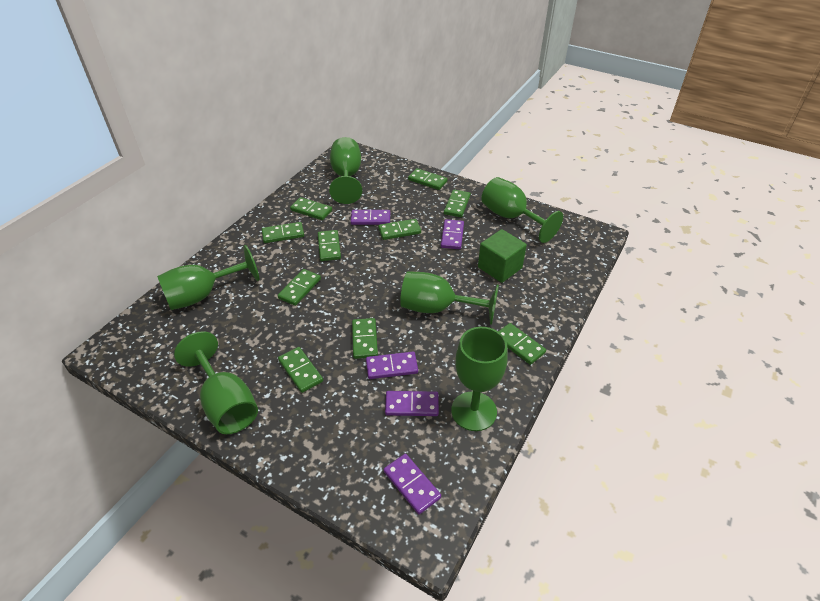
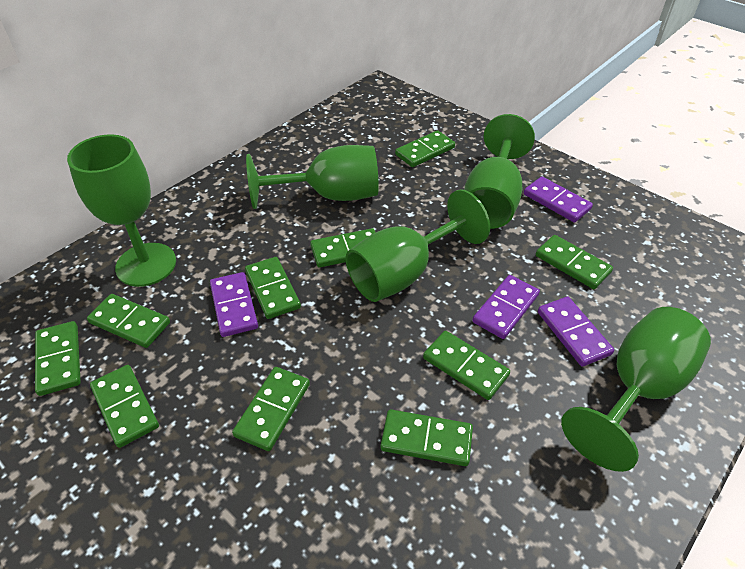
green cube: [478,229,527,283] = 1 -> none = 0
green goblet: [157,245,260,310] [174,331,258,434] [329,137,362,204] [400,271,499,325] [451,327,508,431] [481,177,563,243] = 6 -> [67,134,176,287] [246,145,379,209] [346,189,490,302] [464,114,535,229] [561,307,711,472] = 5
purple domino: [350,210,390,225] [366,352,418,379] [384,454,441,514] [385,391,439,416] [441,219,464,249] = 5 -> [210,272,258,337] [472,275,540,339] [524,177,593,223] [538,297,614,367] = 4

